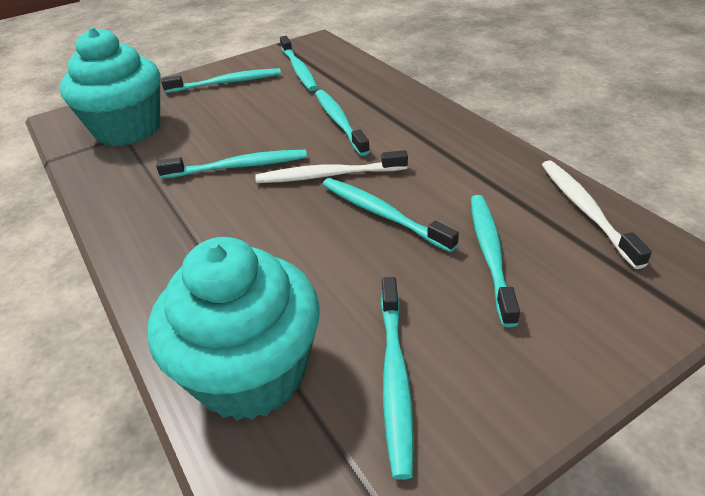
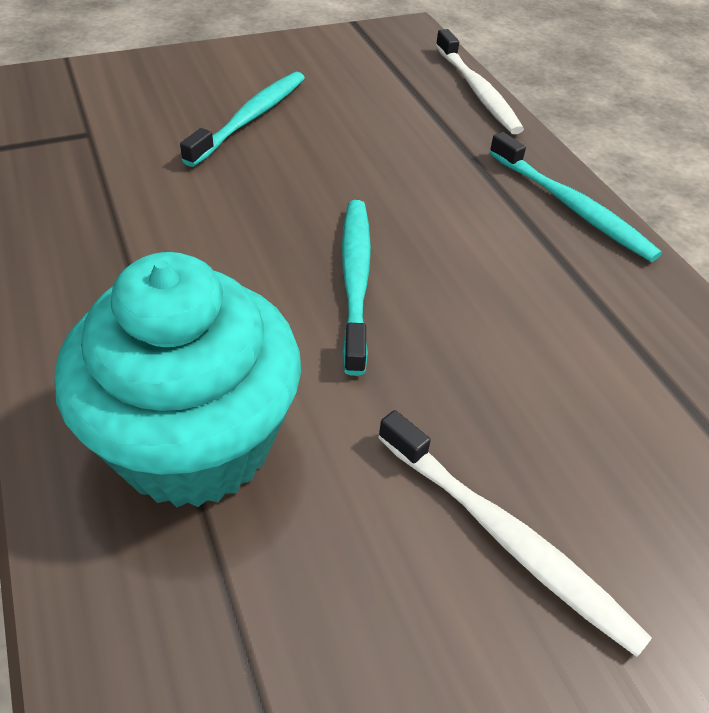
turquoise cupcake: [60,27,160,146] [148,237,320,421] = 2 -> [54,252,301,507] = 1
turquoise toothbrush: [156,150,307,179] [161,68,281,93] [280,36,318,91] [315,90,370,156] [322,178,459,252] [381,277,414,480] [471,195,520,327] = 7 -> [180,72,305,167] [342,200,371,376] [489,132,662,262] = 3

